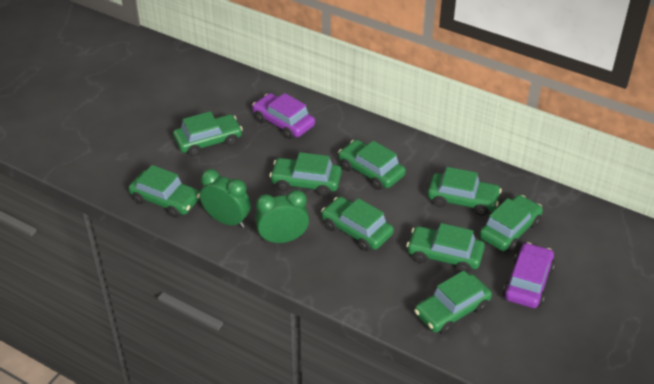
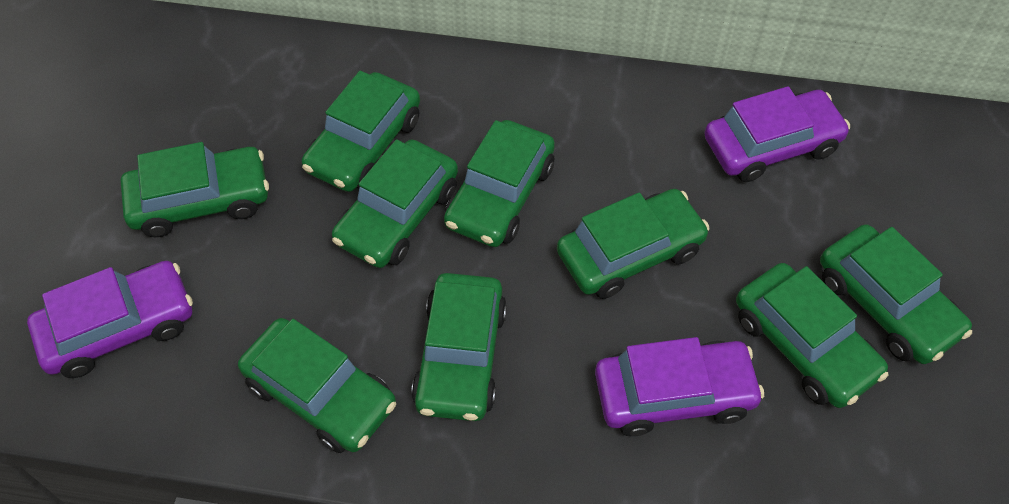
green clock: [200,169,251,228] [255,190,309,243] = 2 -> none = 0
purple car: [252,93,315,139] [503,242,555,308] = 2 -> [27,261,193,378] [595,337,764,436] [704,86,850,182] = 3

